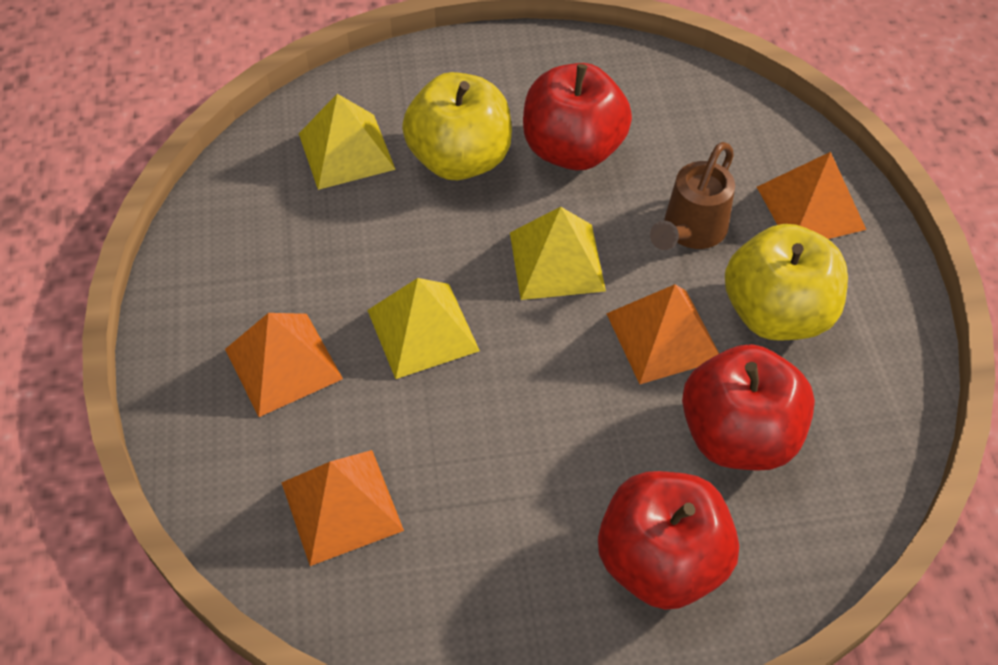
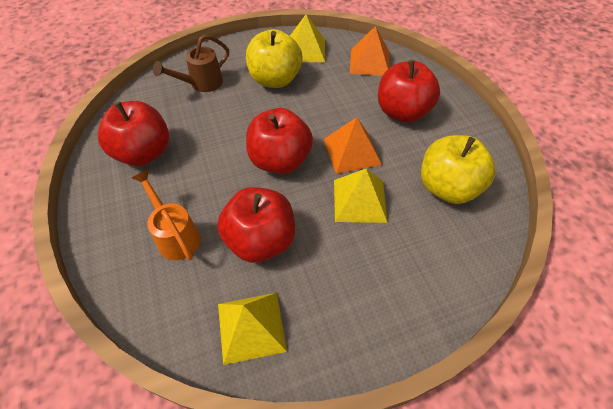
orange pyramid: [225,313,343,417] [281,450,404,566] [606,284,719,384] [757,152,866,239] = 4 -> [324,117,382,174] [350,26,390,76] = 2
orange watering can: none = 0 -> [132,170,201,260] = 1
red apple: [523,63,632,170] [598,471,739,610] [682,344,815,471] = 3 -> [98,101,169,166] [217,187,295,263] [246,108,313,174] [378,60,440,123] = 4

